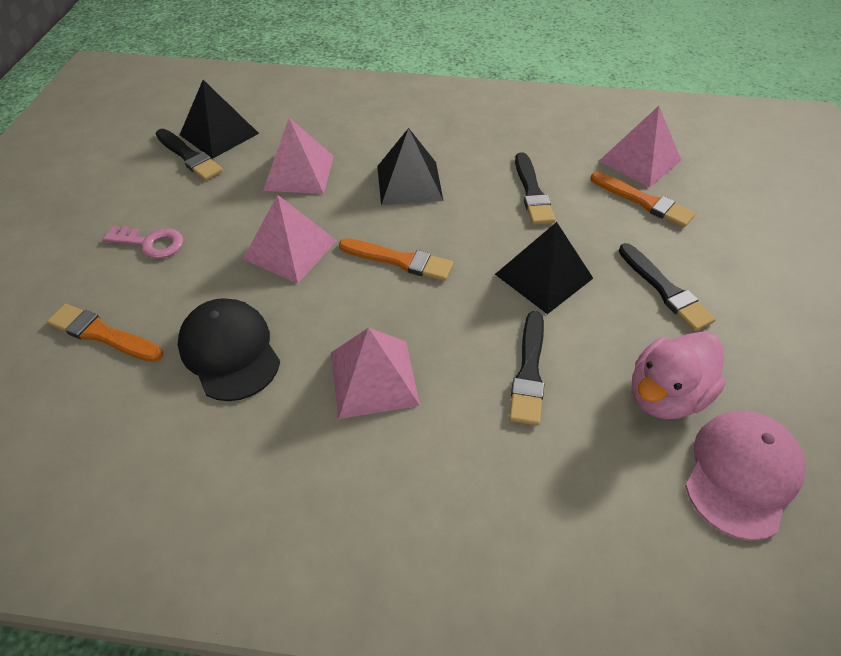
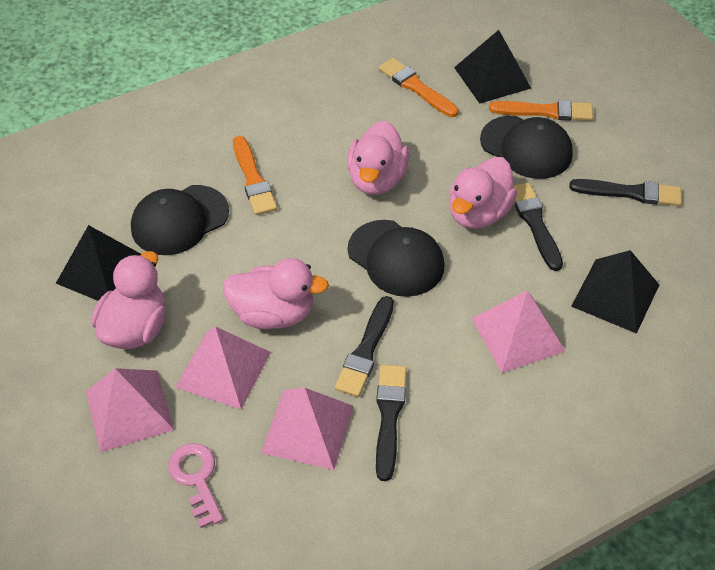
black cap: [178,298,280,401] = 1 -> [131,185,229,255] [348,220,445,297] [480,116,573,179] = 3
pink cap: [685,411,806,541] = 1 -> none = 0
pink duck: [632,331,726,419] = 1 -> [91,251,166,349] [223,258,329,329] [347,121,409,195] [449,157,517,229] = 4

